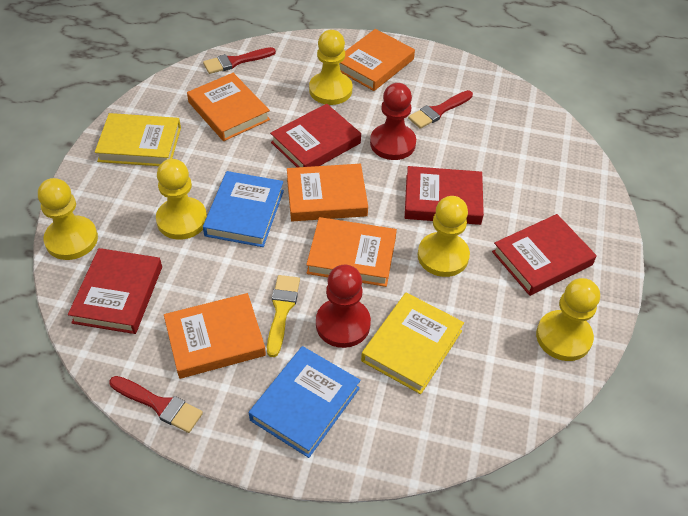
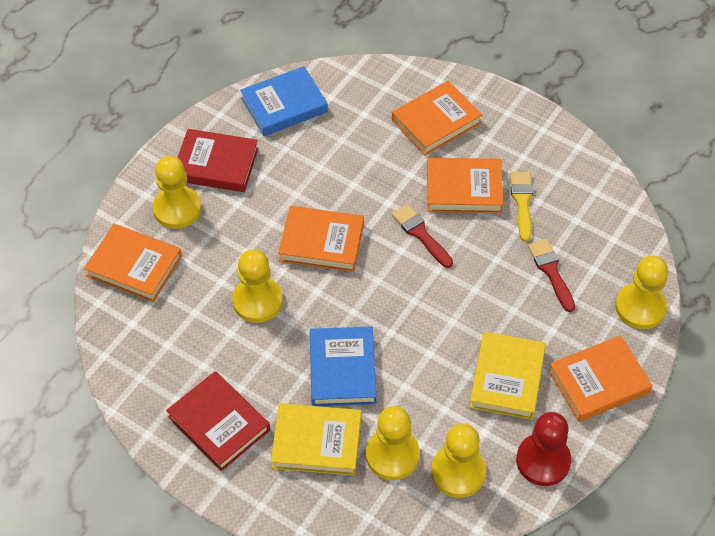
red book: [68,248,162,334] [270,104,361,167] [405,166,484,225] [492,214,597,296] = 4 -> [166,371,270,471] [177,129,259,192] = 2
red brush: [109,376,203,433] [203,47,276,74] [408,90,473,129] = 3 -> [391,204,453,268] [528,239,575,312] = 2
red pawn: [316,265,371,348] [370,83,416,160] = 2 -> [516,412,571,486] = 1

